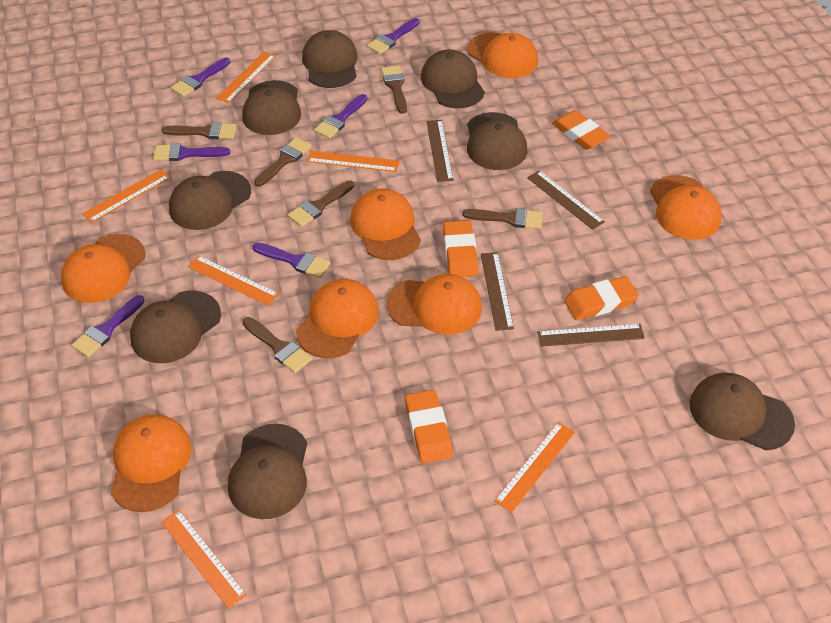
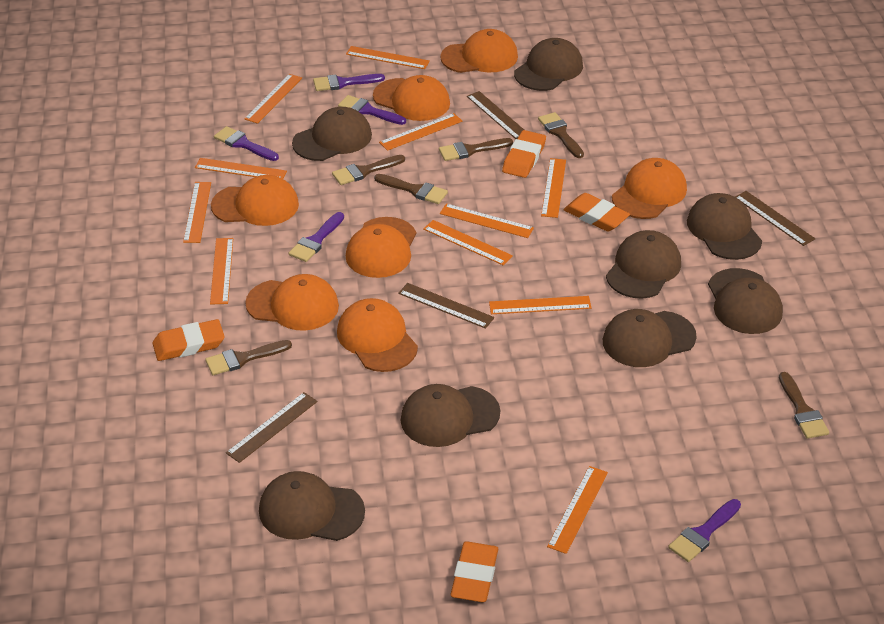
orange ruler: [82,169,171,223] [161,510,247,609] [188,255,279,306] [216,52,276,103] [307,151,399,172] [495,422,575,512] = 6 -> [183,182,211,243] [195,158,287,179] [210,238,233,305] [245,74,302,124] [346,46,430,69] [379,113,462,151] [423,220,513,265] [440,203,534,238] [489,296,592,314] [541,158,566,218] [547,466,608,554] = 11
purple brush: [72,295,145,357] [153,143,230,161] [171,58,230,97] [252,243,330,278] [314,94,367,139] [367,18,420,54] = 6 -> [214,126,279,161] [289,212,344,262] [313,74,385,91] [338,95,406,125] [668,499,741,562] = 5

